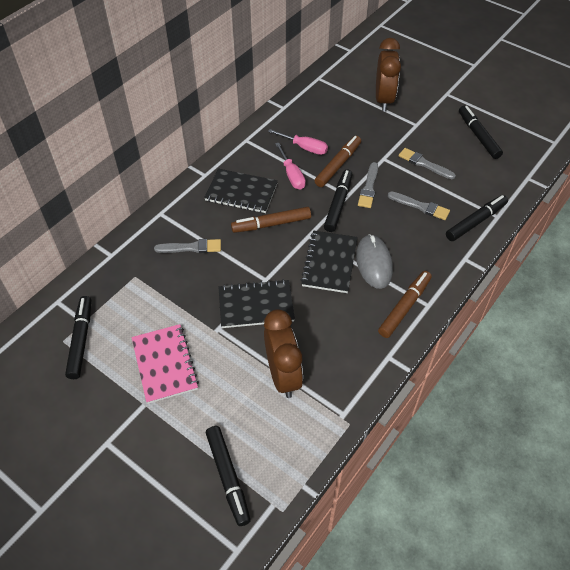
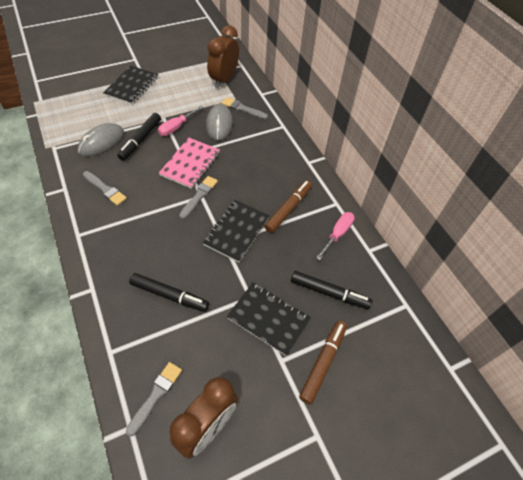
black marker: [65,296,91,379] [206,426,251,526] [324,170,353,232] [446,195,508,241] [459,106,503,159] = 5 -> [117,113,161,161] [129,273,209,312] [291,271,373,309] = 3
brown marker: [231,207,311,233] [314,136,361,187] [378,271,432,338] = 3 -> [264,180,312,233] [299,321,347,405] = 2
grey mouse: [356,234,393,289] = 1 -> [78,123,124,156] [206,104,233,141] = 2

